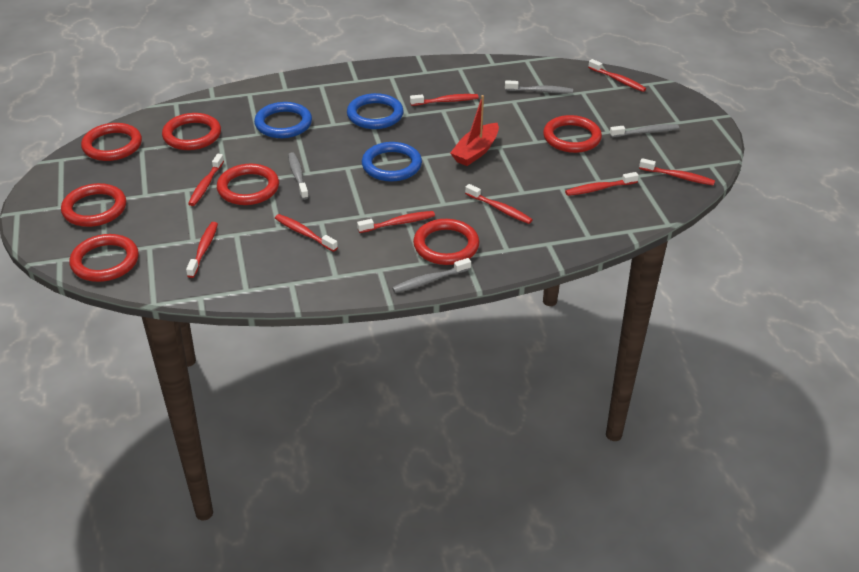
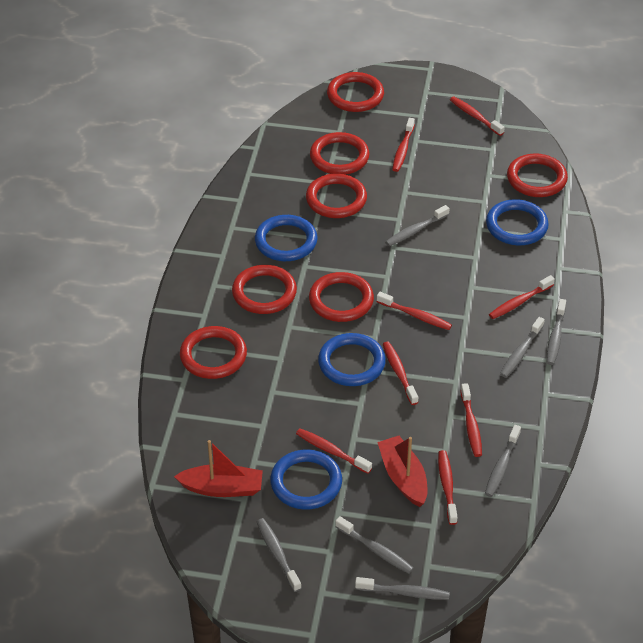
blue ring: [254,102,312,138] [347,93,404,129] [362,142,422,182] = 3 -> [255,215,318,261] [270,449,342,510] [318,333,386,386] [486,199,549,245] = 4
grey toothbrush: [288,152,309,200] [392,258,471,293] [505,80,573,93] [610,124,679,138] = 4 -> [257,518,302,592] [335,516,413,573] [355,577,450,600] [385,205,450,246] [485,425,521,497] [500,317,545,378] [547,299,566,365] = 7
red boat: [450,95,499,166] = 1 -> [174,440,263,497] [377,436,428,507] = 2
red toothbrush: [186,222,218,278] [188,154,224,206] [275,214,338,252] [357,211,435,233] [410,94,479,106] [465,184,533,224] [565,172,639,196] [588,59,646,92] [639,158,715,186] = 9 -> [296,428,372,474] [377,292,452,330] [383,342,418,405] [392,118,415,172] [438,450,458,525] [450,97,505,136] [460,383,482,457] [489,275,555,319] = 8

